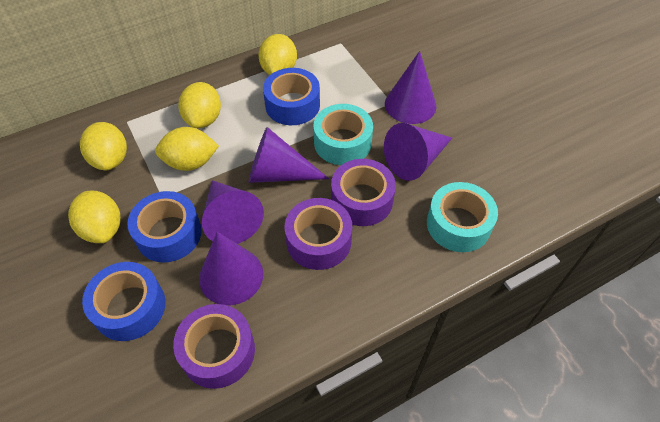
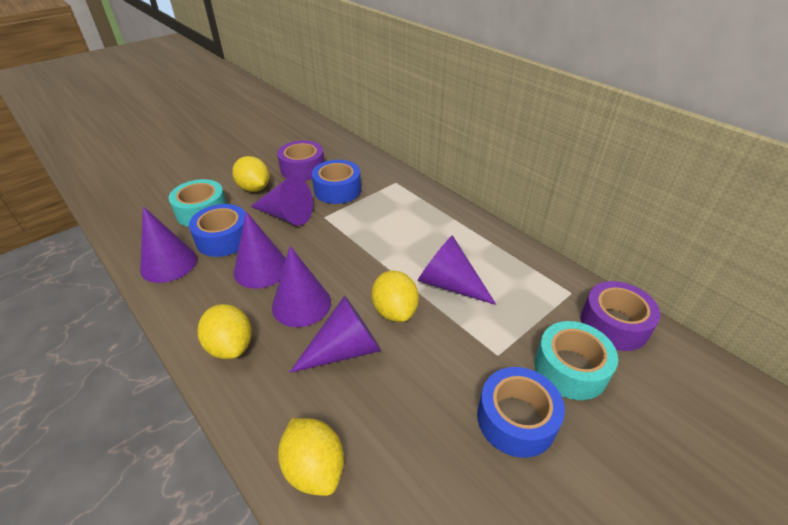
purple cone: [199,232,263,305] [202,180,264,244] [249,127,329,183] [384,123,452,181] [385,51,436,124] = 5 -> [140,206,197,283] [234,212,286,289] [250,176,313,226] [272,246,331,327] [289,296,381,373] [418,235,497,305] = 6
purple tape: [173,304,255,389] [285,198,352,270] [331,159,396,226] = 3 -> [277,140,324,181] [580,281,661,351] = 2
yellow lemon: [68,190,120,243] [80,122,127,170] [155,127,219,171] [178,82,221,128] [258,34,297,75] = 5 -> [198,304,252,359] [232,156,269,192] [278,418,344,496] [372,270,419,322] = 4

